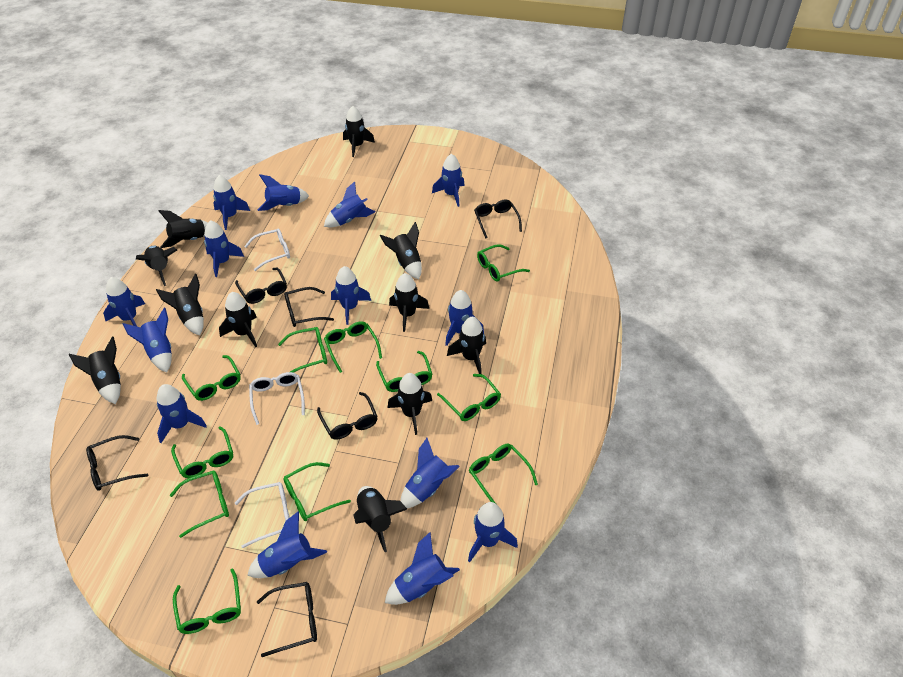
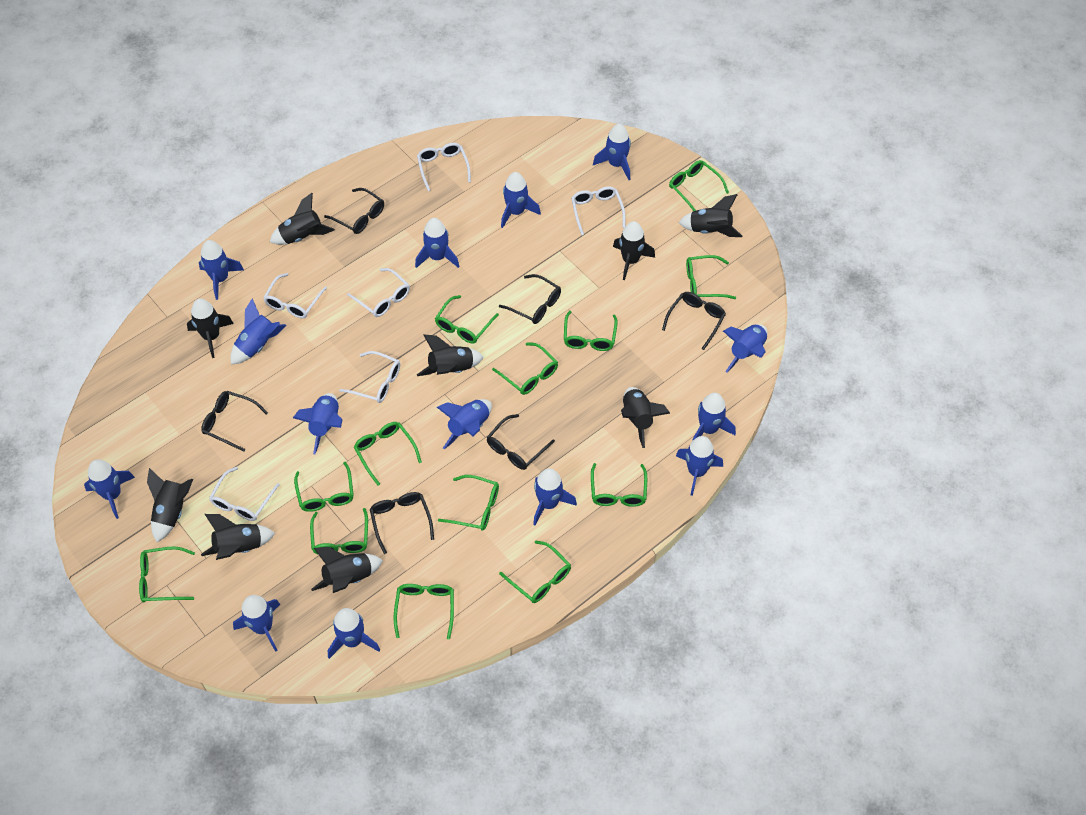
black rocket: [69,337,121,404] [136,246,177,286] [156,274,204,335] [158,210,208,248] [219,292,257,347] [343,106,375,157] [353,486,407,552] [380,222,422,279] [388,373,432,435] [389,273,429,332] [447,317,486,374] = 11 -> [147,468,193,542] [187,299,234,358] [201,514,275,560] [270,193,335,245] [311,547,383,593] [417,335,484,376] [613,221,655,280] [621,387,670,448] [678,194,742,237] = 9
green glasses: [170,470,229,538] [171,427,233,478] [173,568,241,634] [182,355,241,401] [278,327,327,373] [283,462,351,521] [324,321,382,373] [376,351,432,392] [437,374,501,421] [469,444,538,504] [477,244,530,282] = 11 -> [139,546,195,602] [294,462,354,512] [310,508,368,554] [354,422,422,486] [394,584,454,639] [435,295,499,344] [438,475,499,531] [492,342,558,395] [499,541,571,603] [564,311,618,351] [591,463,647,507] [669,160,729,211] [686,255,736,299] = 13
white glasses: [235,482,290,548] [244,228,290,271] [249,372,305,425] = 3 -> [209,467,280,521] [263,273,327,318] [339,351,400,403] [347,268,410,317] [417,143,471,191] [571,186,626,235] = 6

